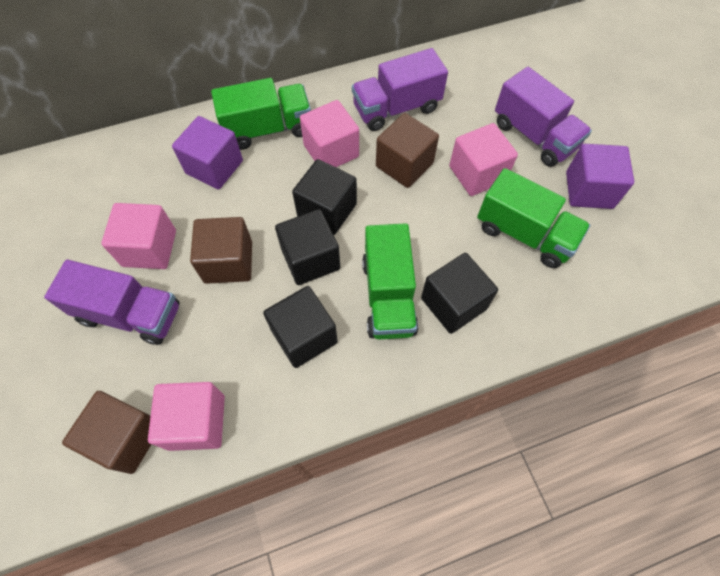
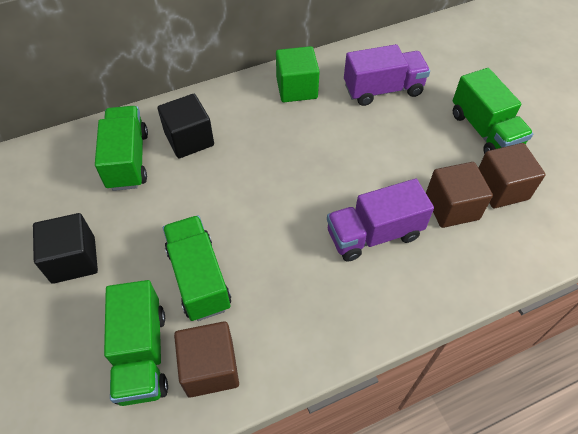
black cube: [263,286,338,368] [275,209,340,285] [292,159,357,235] [421,253,498,334] = 4 -> [33,213,98,284] [158,94,214,158] = 2
green cube: none = 0 -> [276,46,320,102] = 1
green truck: [211,78,311,150] [362,223,418,340] [477,168,590,268] = 3 -> [95,106,148,191] [104,280,168,406] [163,215,231,321] [453,68,533,154] = 4
pink cube: [101,203,176,269] [148,382,225,451] [300,100,359,167] [449,123,518,196] = 4 -> none = 0
purple cube: [172,116,243,189] [566,144,634,209] = 2 -> none = 0
purple truck: [44,260,180,345] [352,48,448,131] [495,67,592,167] = 3 -> [327,179,434,262] [344,44,430,106] = 2

